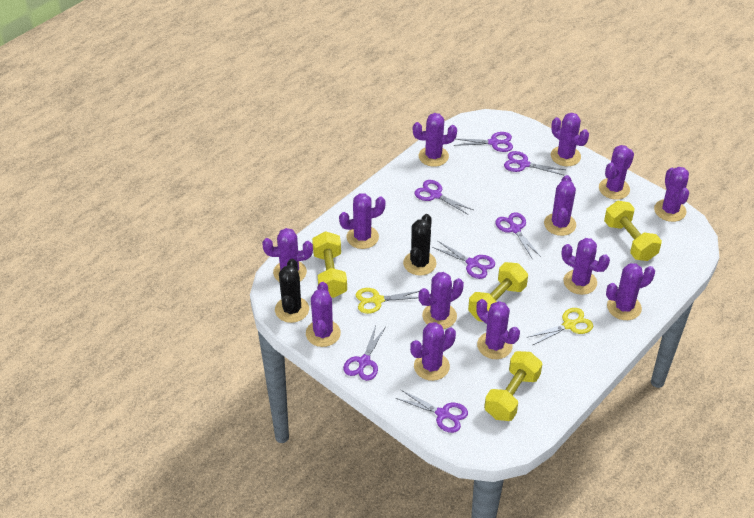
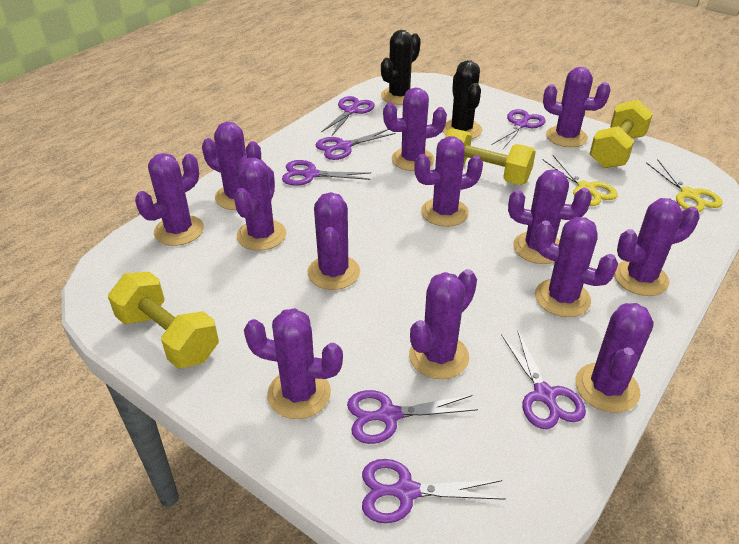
yellow dumbbell: [312,231,347,298] [468,262,528,322] [484,351,542,421] [604,201,662,261] = 4 -> [108,272,219,369] [445,128,536,185] [590,100,653,168] = 3

